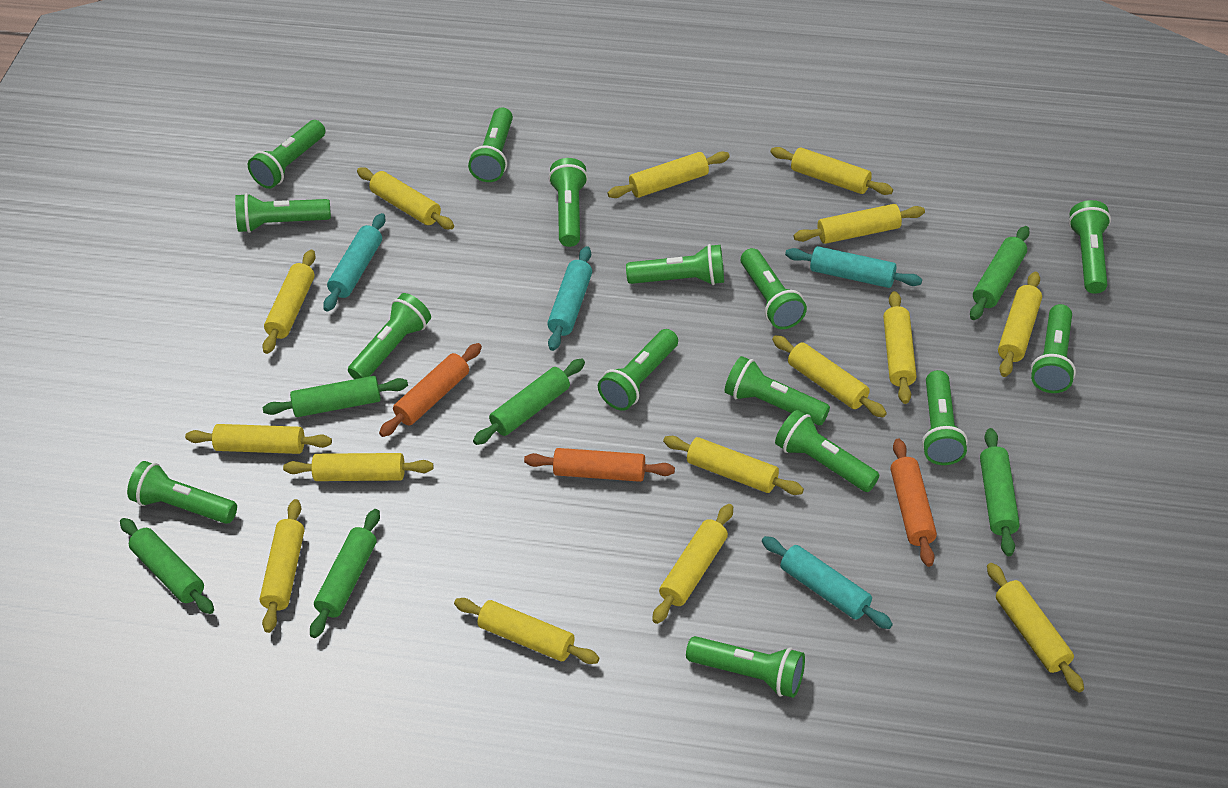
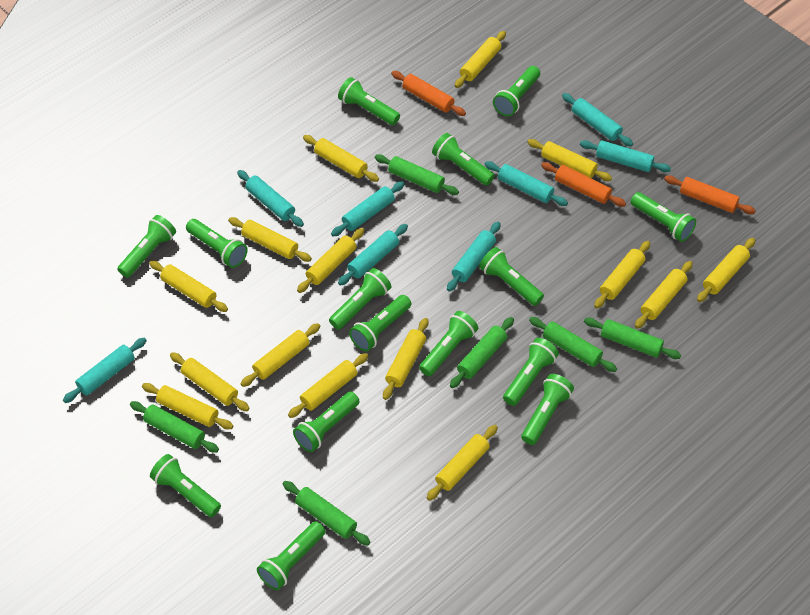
turquoise rolling pin: [323,213,385,311] [547,246,592,351] [762,536,893,629] [785,246,922,288] = 4 -> [63,338,147,403] [237,170,304,227] [331,181,405,237] [338,224,408,286] [447,222,501,292] [484,161,568,206] [562,93,633,146] [580,140,671,172] = 8

